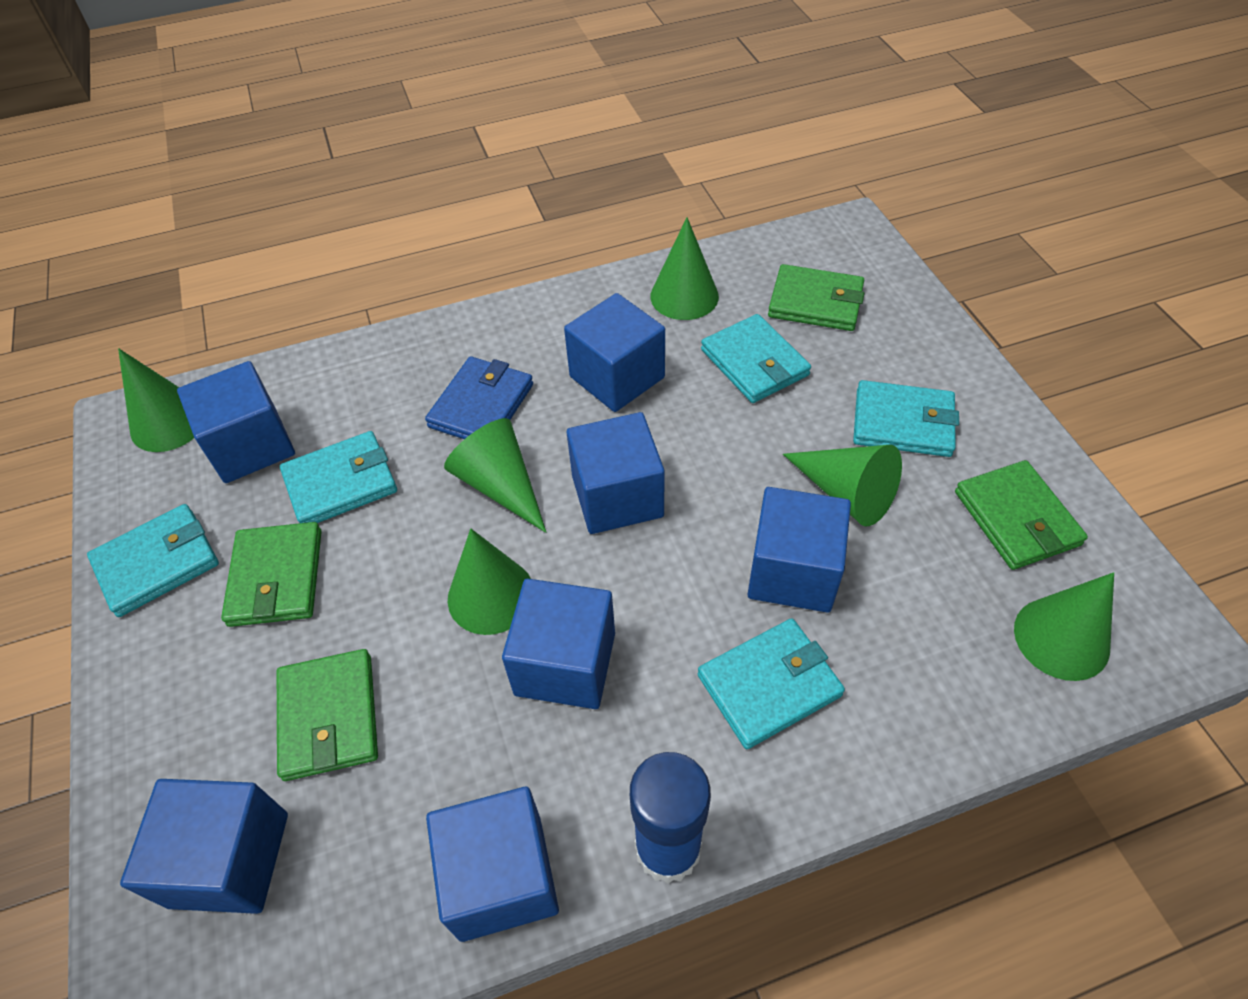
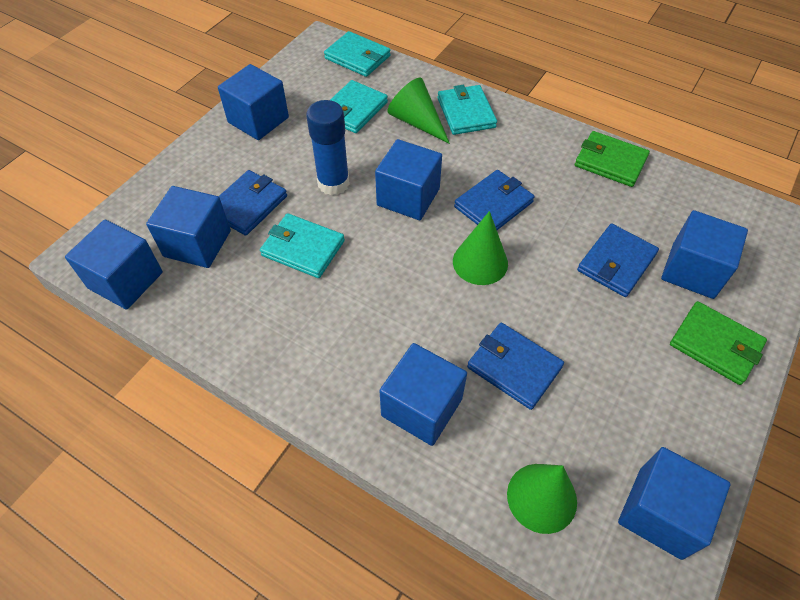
blue wallet: [425,356,533,439] = 1 -> [218,170,287,236] [454,170,534,230] [467,323,564,410] [577,224,659,297] = 4
green cone: [118,348,194,452] [444,418,546,533] [448,529,531,635] [650,217,719,320] [783,445,902,527] [1014,572,1114,681] = 6 -> [387,77,450,144] [453,211,508,285] [507,464,577,534] = 3
green wallet: [221,522,322,627] [277,649,378,781] [768,264,865,331] [955,460,1088,570] = 4 -> [575,131,650,187] [670,301,767,385] = 2
turquoise wallet: [87,504,219,617] [280,431,397,523] [698,618,845,749] [701,314,811,403] [853,380,959,457] = 5 -> [260,213,345,278] [324,31,391,77] [330,80,388,133] [438,85,497,135] = 4

